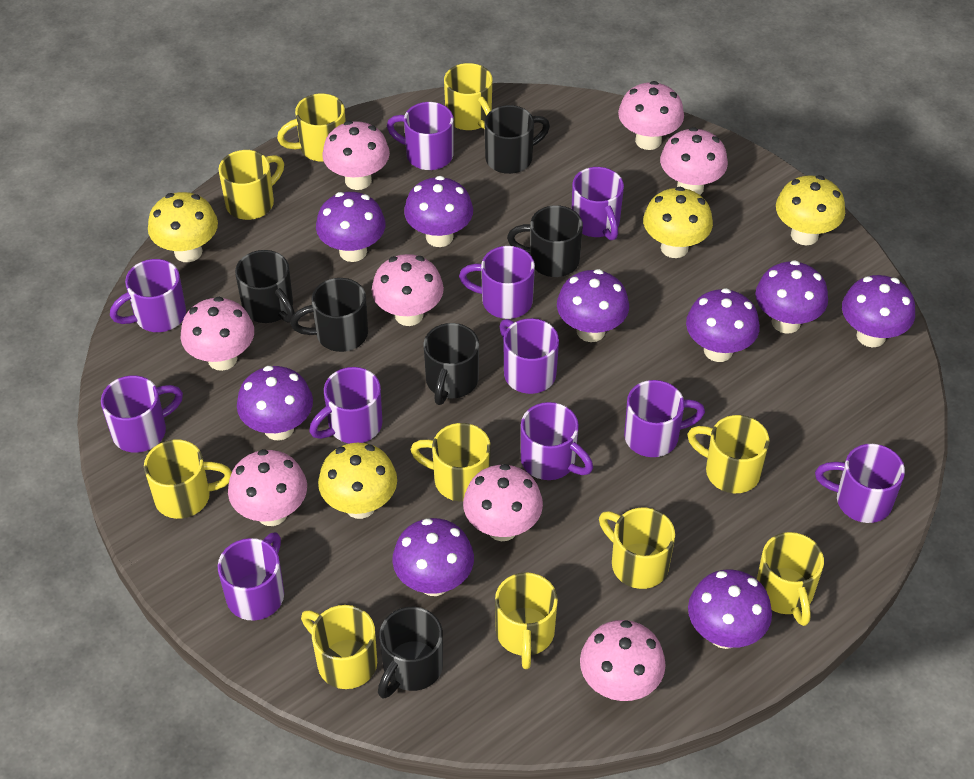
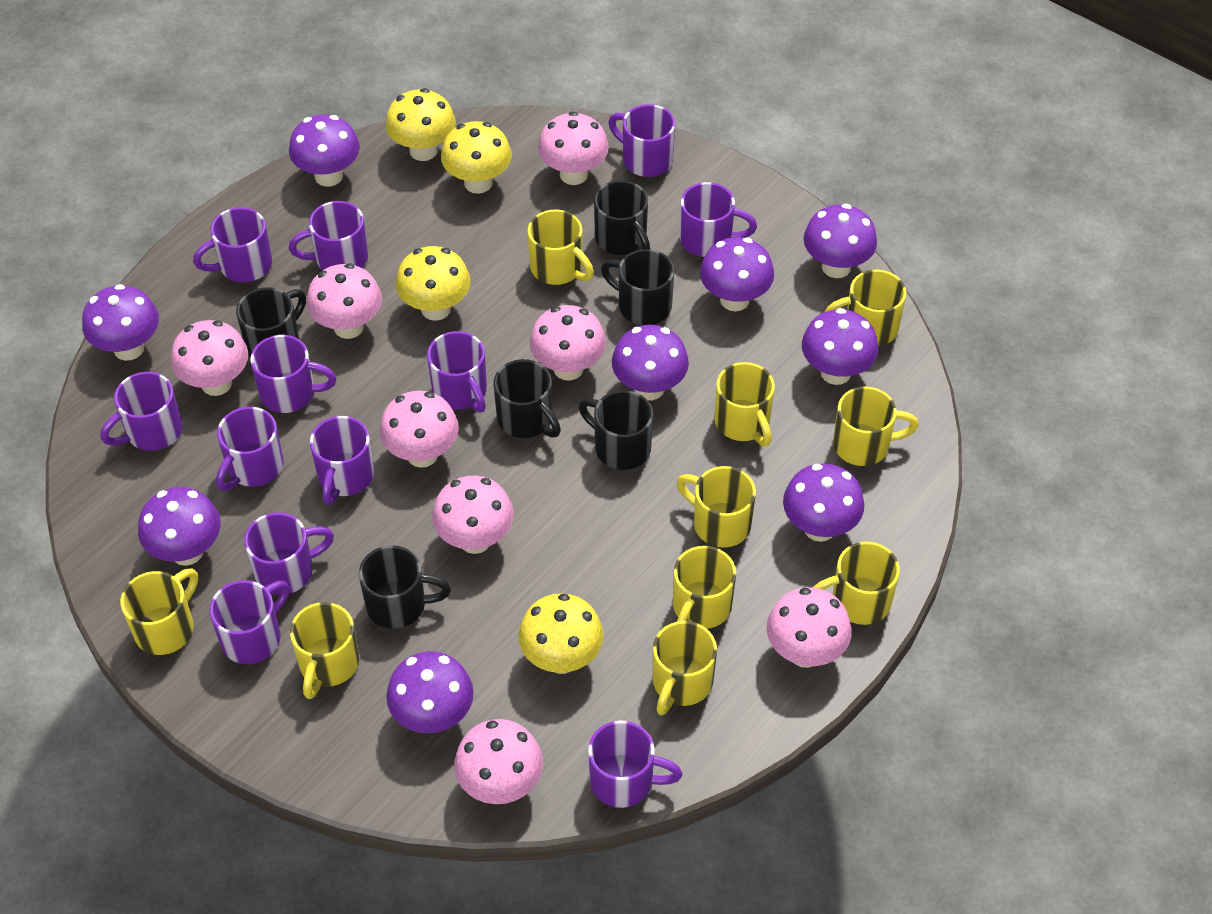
purple mug: [101,375,183,453] [110,259,186,332] [218,532,284,621] [309,367,382,443] [387,102,454,170] [459,246,535,319] [500,318,559,394] [521,402,593,480] [572,167,624,240] [624,380,705,457] [815,444,905,523] = 11 -> [100,372,182,451] [193,207,272,283] [209,580,290,664] [216,407,284,491] [244,512,334,595] [250,335,337,413] [289,201,368,270] [310,416,374,505] [427,331,487,412] [588,720,683,808] [608,104,675,177] [680,182,757,257] = 12

